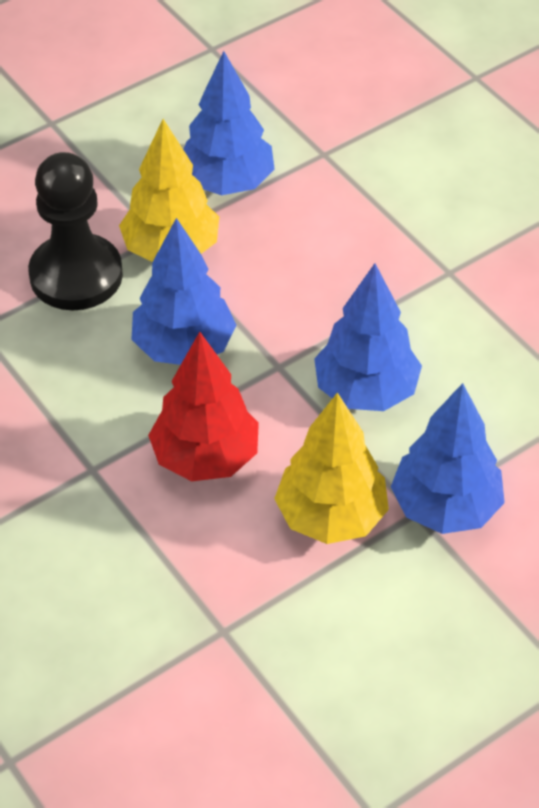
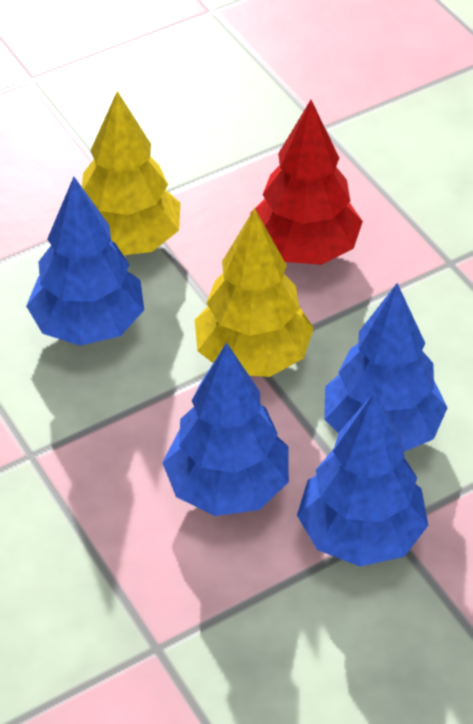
black pawn: [28,152,123,310] = 1 -> none = 0

